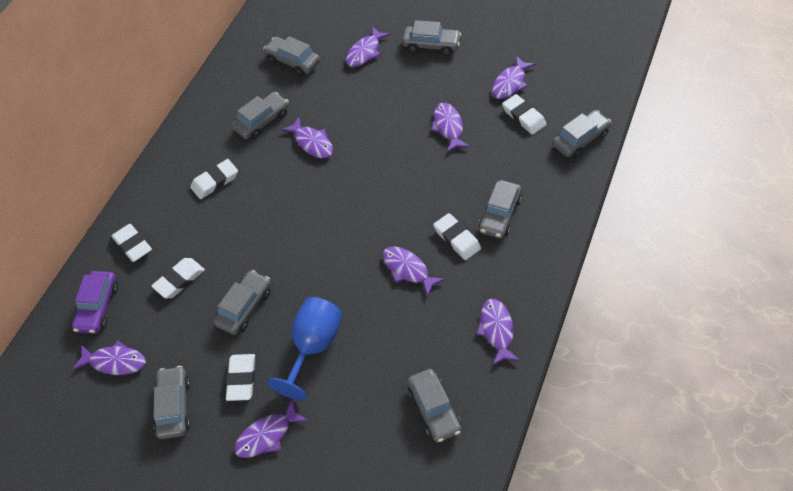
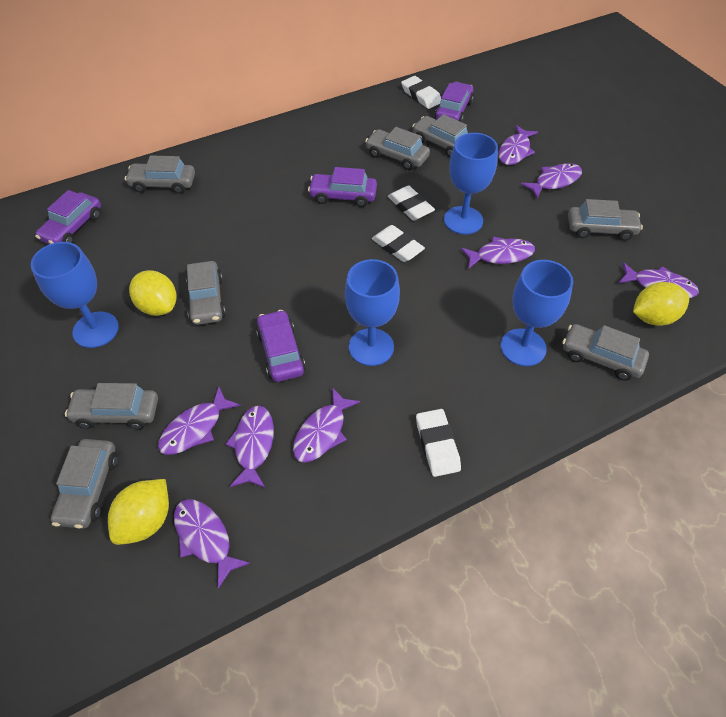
blue goblet: [267,297,343,400] = 1 -> [31,242,119,348] [345,259,400,366] [444,133,498,235] [501,260,573,366] = 4
purple car: [72,271,118,334] = 1 -> [35,190,101,244] [256,310,305,382] [308,167,377,207] [435,82,474,122] = 4
white eraser: [111,224,152,262] [151,258,205,298] [190,159,238,199] [226,354,255,401] [433,213,481,260] [502,94,547,135] = 6 -> [372,225,425,262] [388,186,435,221] [401,76,441,109] [416,409,461,477] = 4
yellow lemon: none = 0 -> [108,479,169,545] [129,270,176,316] [633,282,689,326] = 3

